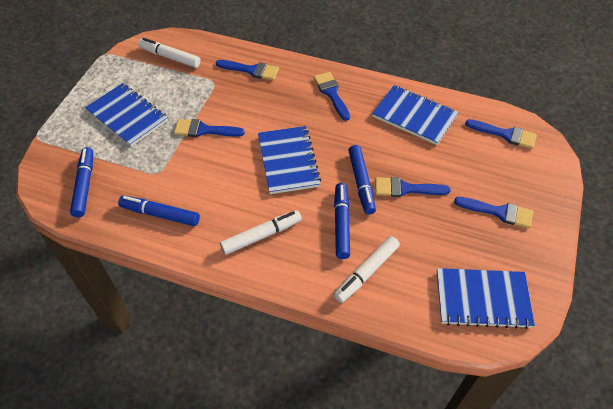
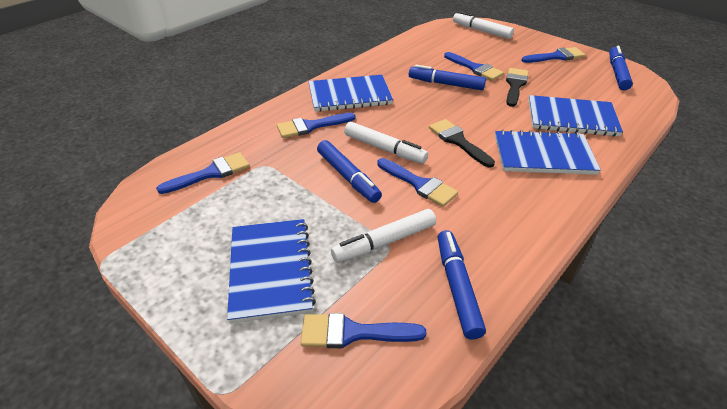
black brush: none = 0 -> [429,119,495,168] [506,68,529,107] = 2

